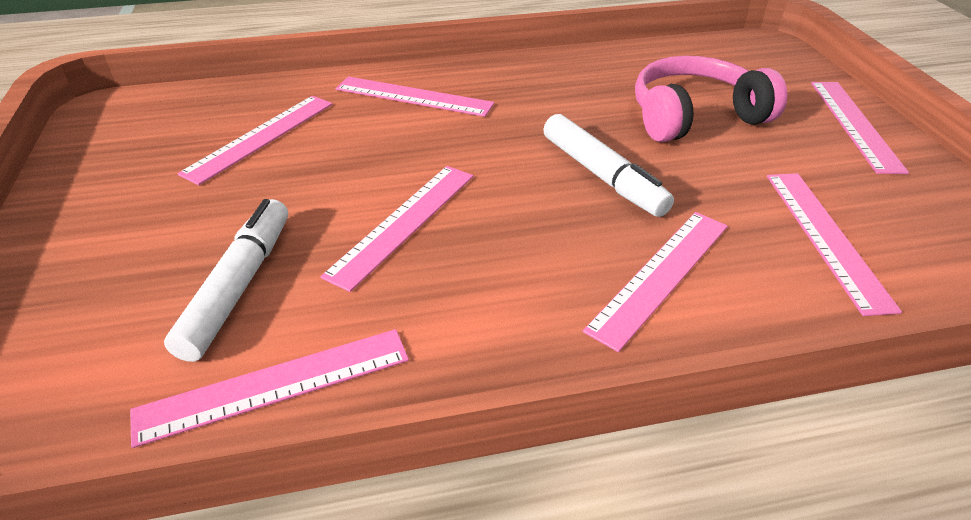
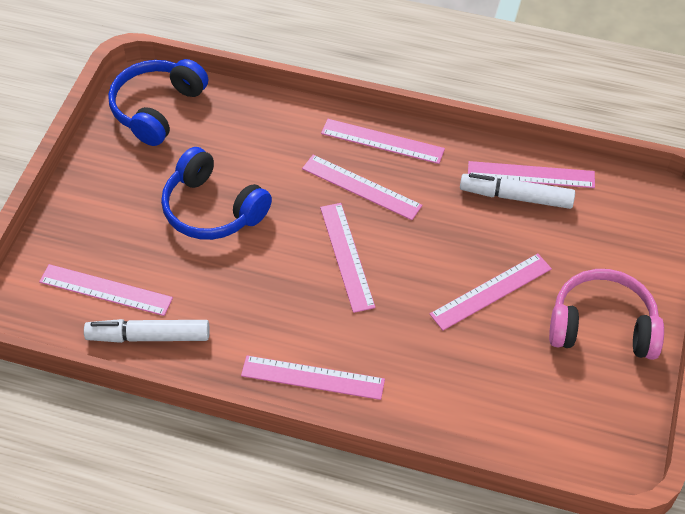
blue headphones: none = 0 -> [108,59,208,146] [161,147,272,240] = 2

